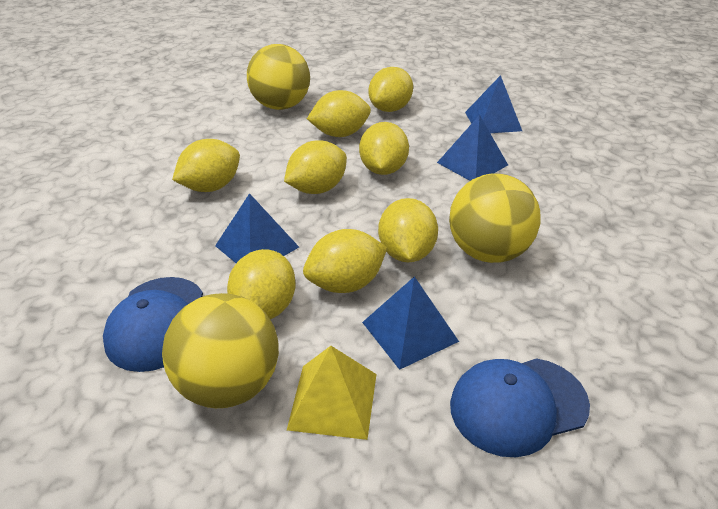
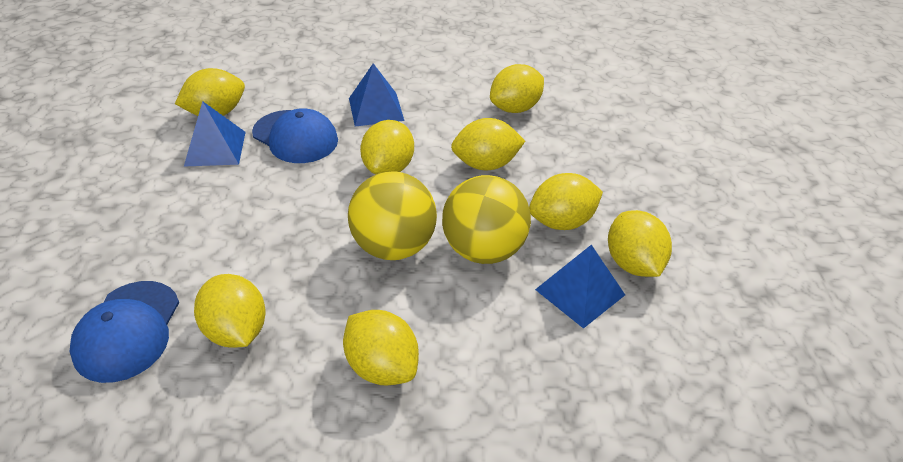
blue pyramid: [215,193,299,263] [362,276,459,370] [437,115,508,181] [465,75,522,133] = 4 -> [184,101,246,167] [349,63,404,126] [535,245,625,329] = 3
yellow ball: [162,293,279,408] [247,44,310,110] [449,173,541,263] = 3 -> [348,172,437,260] [442,175,531,264] = 2
yellow pyramid: [287,346,377,440] = 1 -> none = 0

